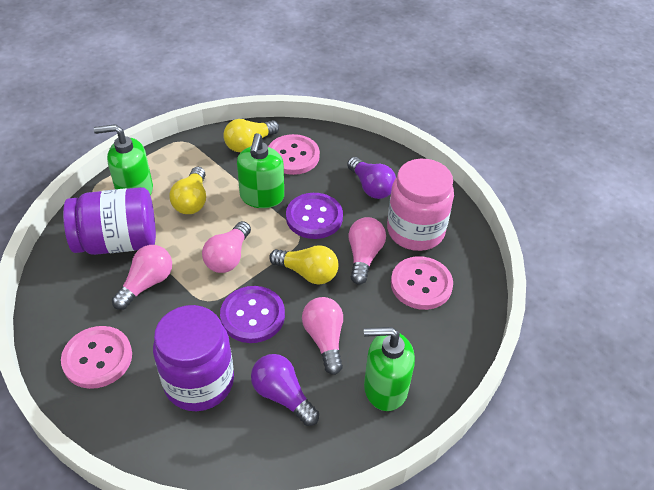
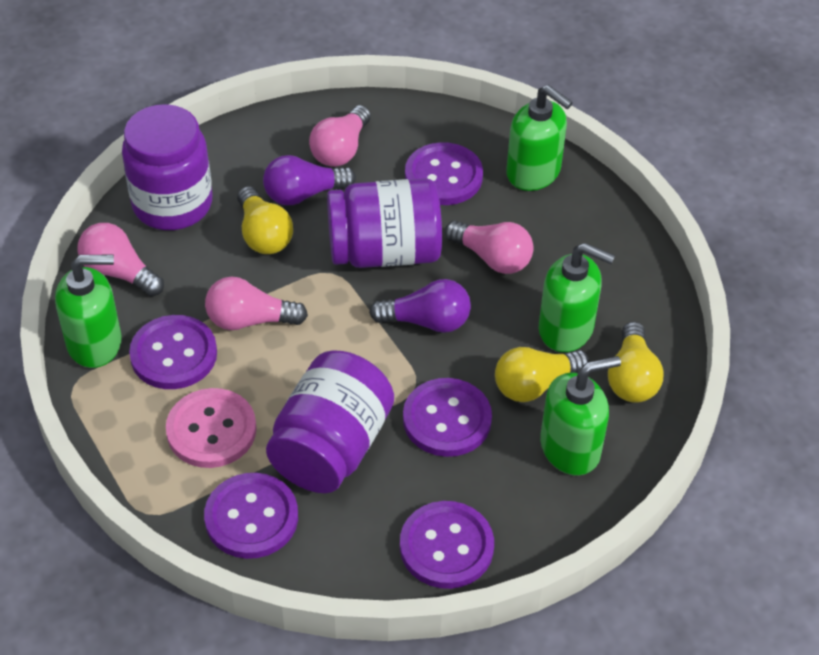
green soap dispenser: [94,124,153,195] [237,133,284,208] [364,327,415,411] = 3 -> [55,255,122,368] [506,85,573,191] [539,243,615,352] [540,356,621,476] = 4
pink button: [61,326,132,389] [268,134,320,175] [391,256,453,310] = 3 -> [166,388,257,468] = 1
pink jar: [387,159,454,251] = 1 -> none = 0
purple button: [220,286,285,343] [286,193,343,239] = 2 -> [129,315,217,389] [204,473,298,559] [400,501,494,589] [403,378,492,457] [405,142,483,205] = 5
purple jar: [63,187,156,255] [153,305,234,411] = 2 -> [122,104,213,230] [266,351,394,493] [327,178,442,268] = 3

